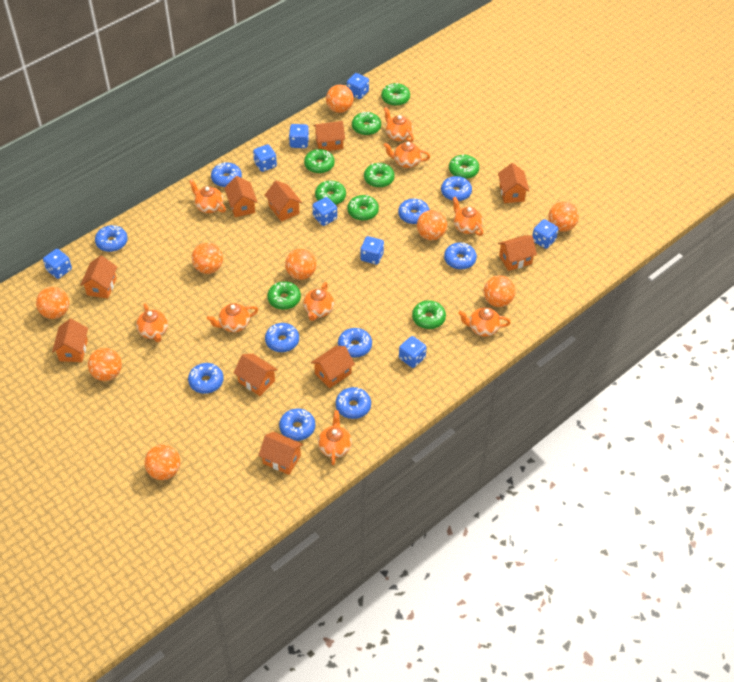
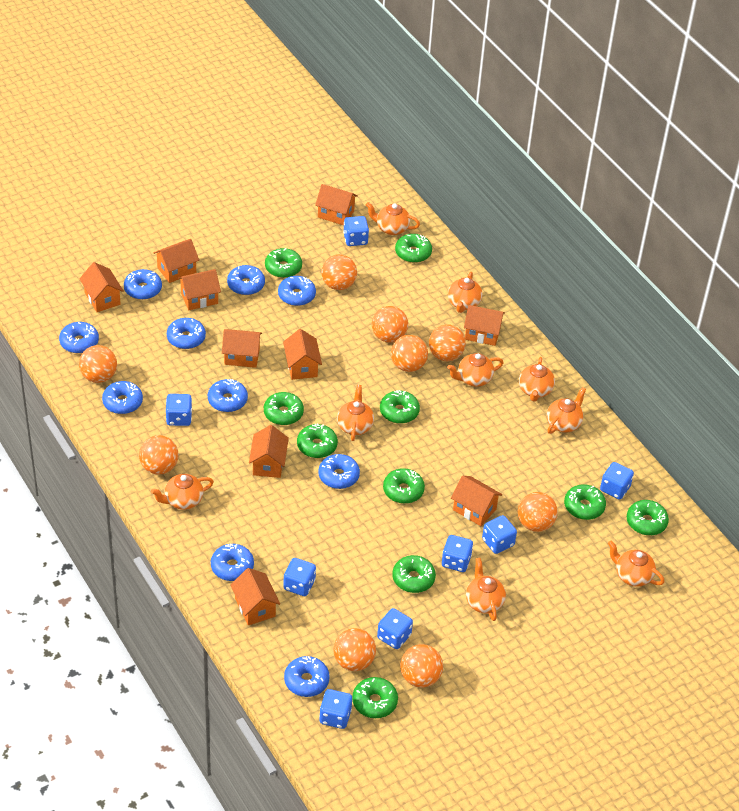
green donut: [267,281,301,310] [304,149,335,174] [315,180,346,205] [347,195,379,221] [352,111,381,135] [364,163,395,188] [381,83,410,106] [412,300,446,329] [449,155,479,179] = 9 -> [264,392,304,425] [265,248,302,278] [297,424,338,458] [352,677,398,718] [380,390,420,424] [383,468,425,504] [392,555,436,593] [395,234,432,263] [564,484,606,520] [627,500,669,535] = 10

